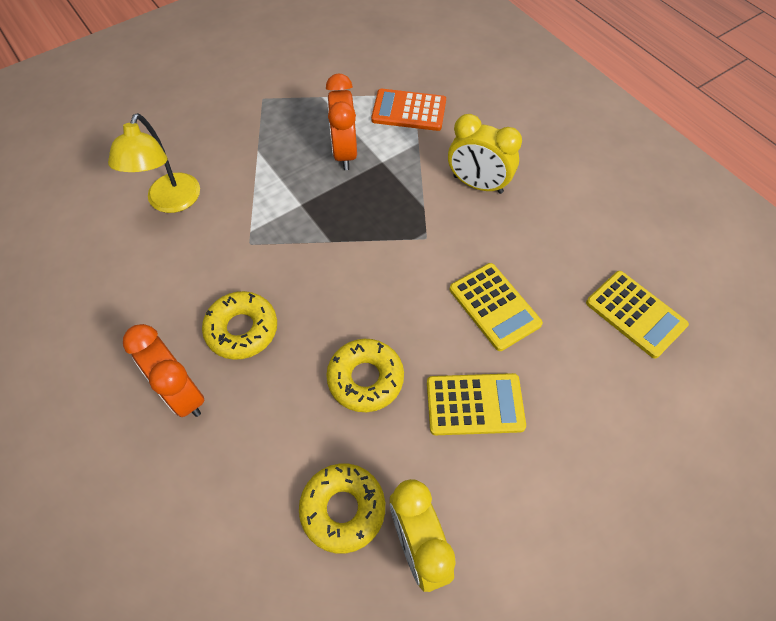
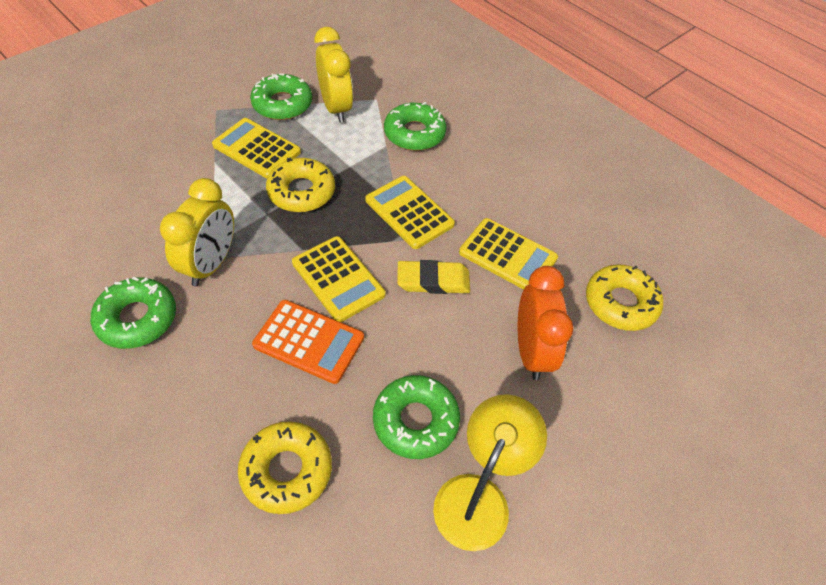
green donut: none = 0 -> [90,277,176,349] [250,73,312,120] [373,375,460,459] [384,102,447,151] = 4
orange clock: [123,324,205,417] [326,74,357,170] = 2 -> [518,266,573,380] = 1
yellow calculator: [427,373,526,435] [450,263,543,351] [586,271,689,359] = 3 -> [212,118,301,178] [292,236,386,322] [365,176,455,249] [459,218,558,290] = 4
yellow eraser: none = 0 -> [397,260,470,294] = 1

